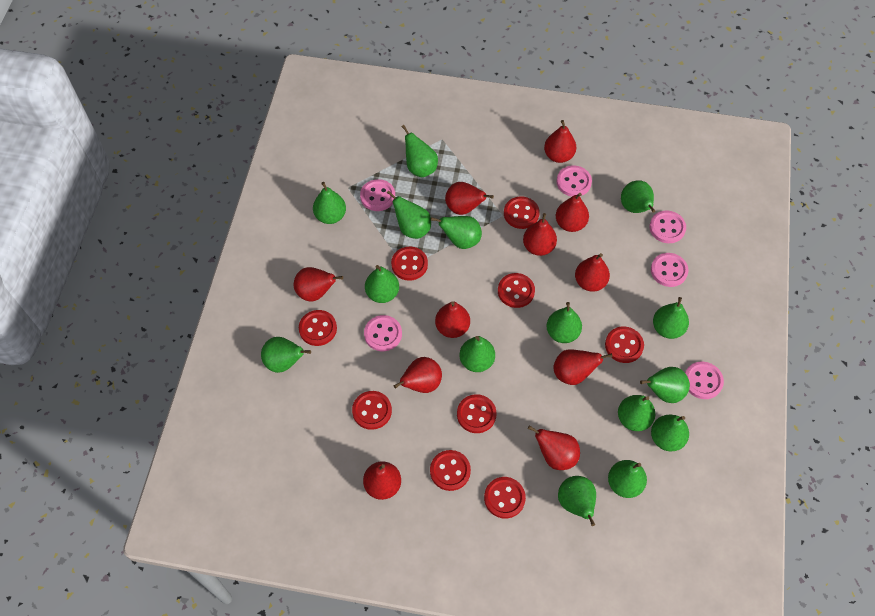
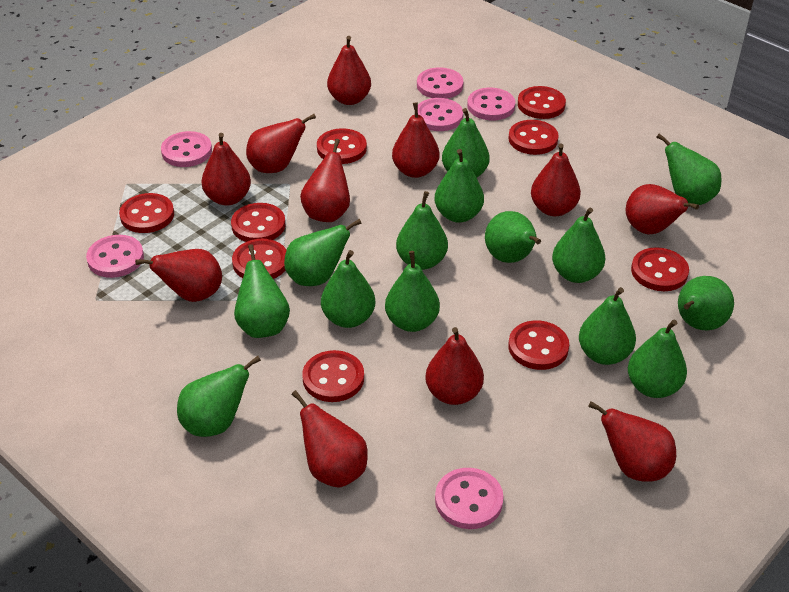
green pear: [261,337,311,373] [313,182,346,224] [365,265,399,303] [387,190,431,239] [401,125,438,177] [431,216,482,249] [460,336,495,372] [546,302,582,343] [558,476,596,526] [608,460,647,498] [618,395,655,431] [621,180,655,213] [640,367,690,403] [651,415,689,451] [653,297,689,339] = 15 -> [177,356,261,437] [234,244,290,338] [284,219,362,286] [321,250,375,328] [385,251,440,332] [396,191,448,270] [435,149,484,223] [442,108,489,178] [485,211,541,263] [552,208,605,283] [579,287,636,365] [628,319,687,398] [656,134,721,205] [678,276,734,330] = 14

